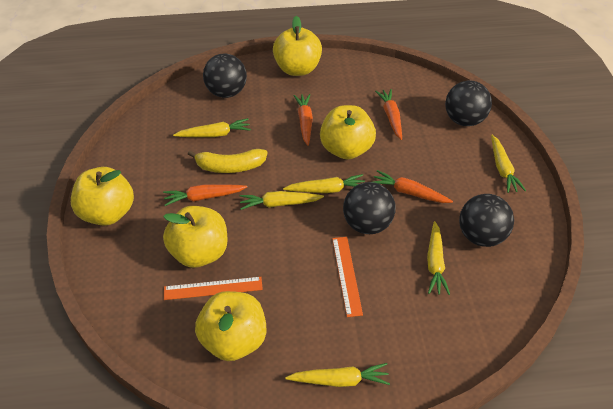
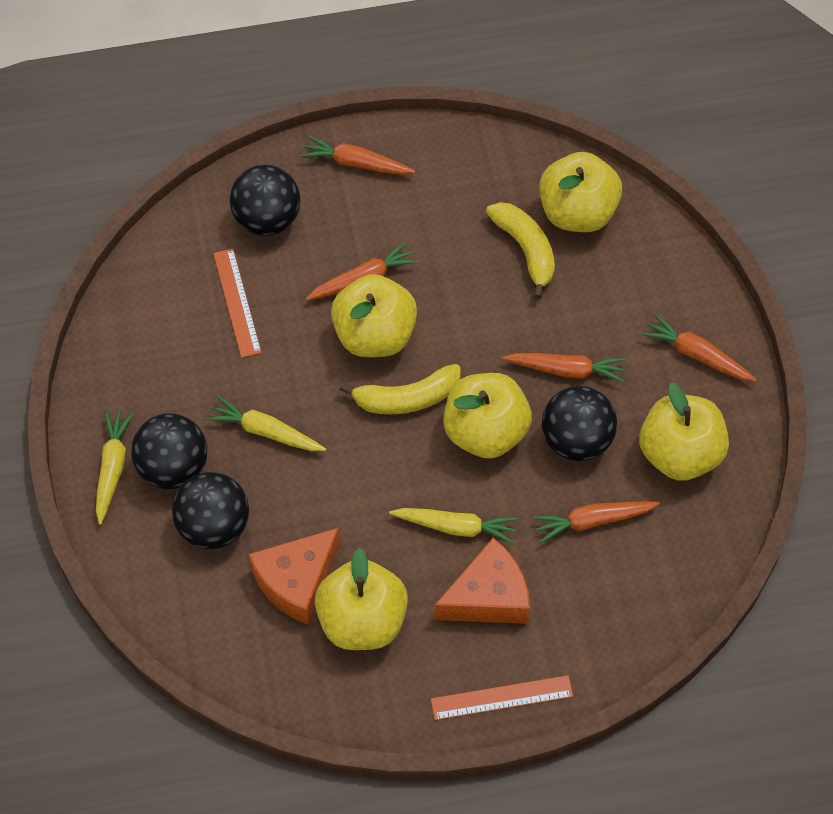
orange carrot: [163,184,247,206] [293,94,313,146] [373,170,453,203] [375,89,402,140] = 4 -> [300,136,415,175] [306,242,419,300] [503,353,626,383] [533,501,660,543] [642,314,757,381] = 5
orange cheese: none = 0 -> [249,528,340,625] [434,538,530,624] = 2
yellow banana: [188,149,267,173] = 1 -> [339,364,461,414] [486,202,555,299] = 2
yellow carrot: [173,118,251,137] [240,191,324,210] [283,174,365,193] [285,363,390,387] [427,221,450,295] [491,135,526,193] = 6 -> [96,410,134,525] [206,396,326,451] [389,508,518,544] = 3

